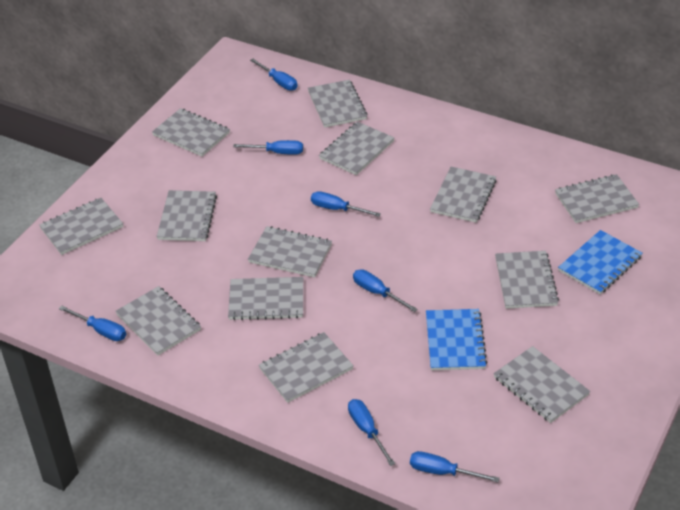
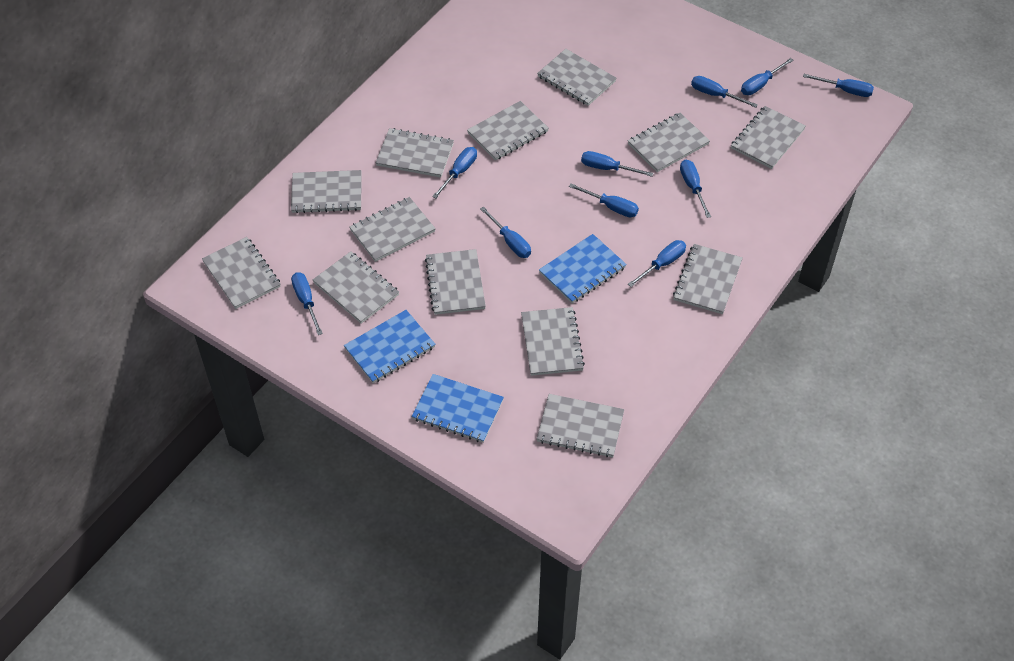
blue notebook: [426,309,488,370] [558,230,643,294] = 2 -> [344,310,436,383] [411,374,504,443] [539,234,627,303] = 3
blue screwdriver: [59,306,126,341] [233,140,303,155] [250,59,297,91] [311,191,381,217] [348,399,395,466] [353,269,418,312] [410,451,500,482] = 7 -> [291,272,323,335] [432,147,477,198] [480,206,531,258] [569,183,639,217] [581,151,653,177] [628,240,686,287] [680,159,711,218] [691,76,758,108] [741,58,794,95] [803,74,874,97] = 10

